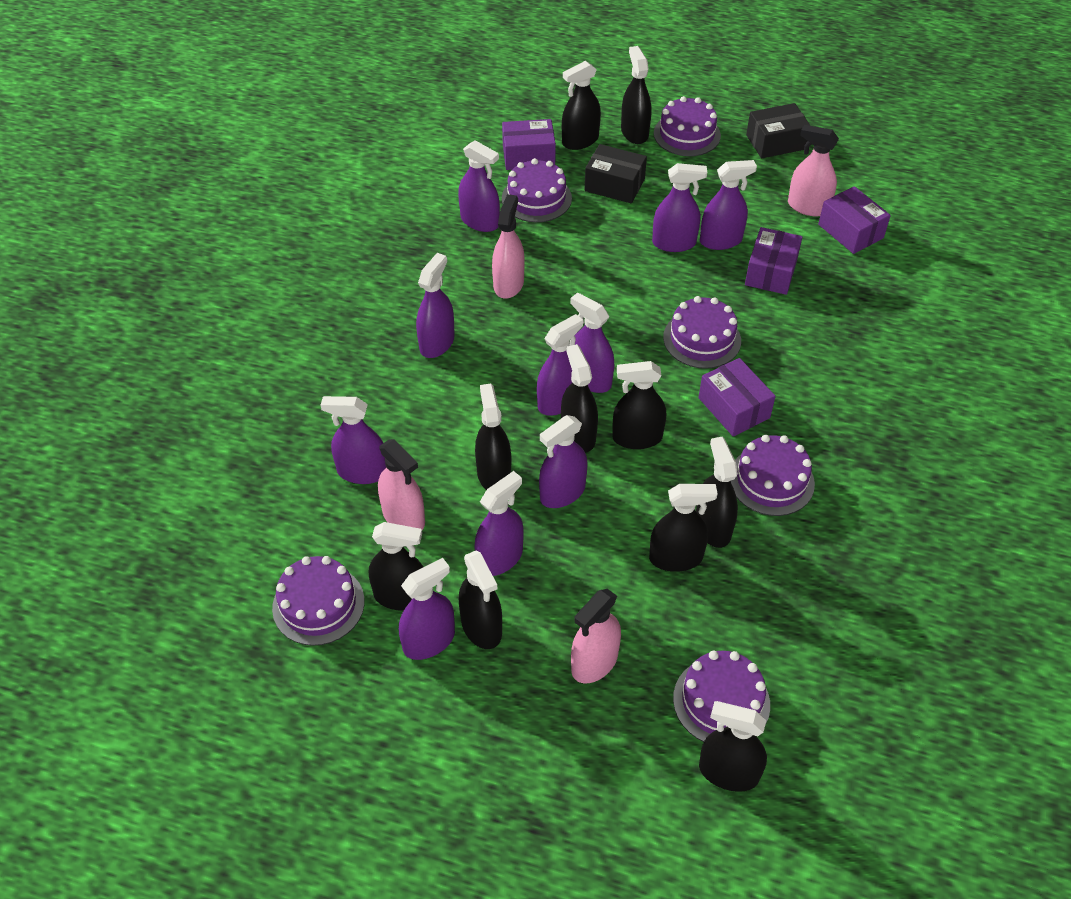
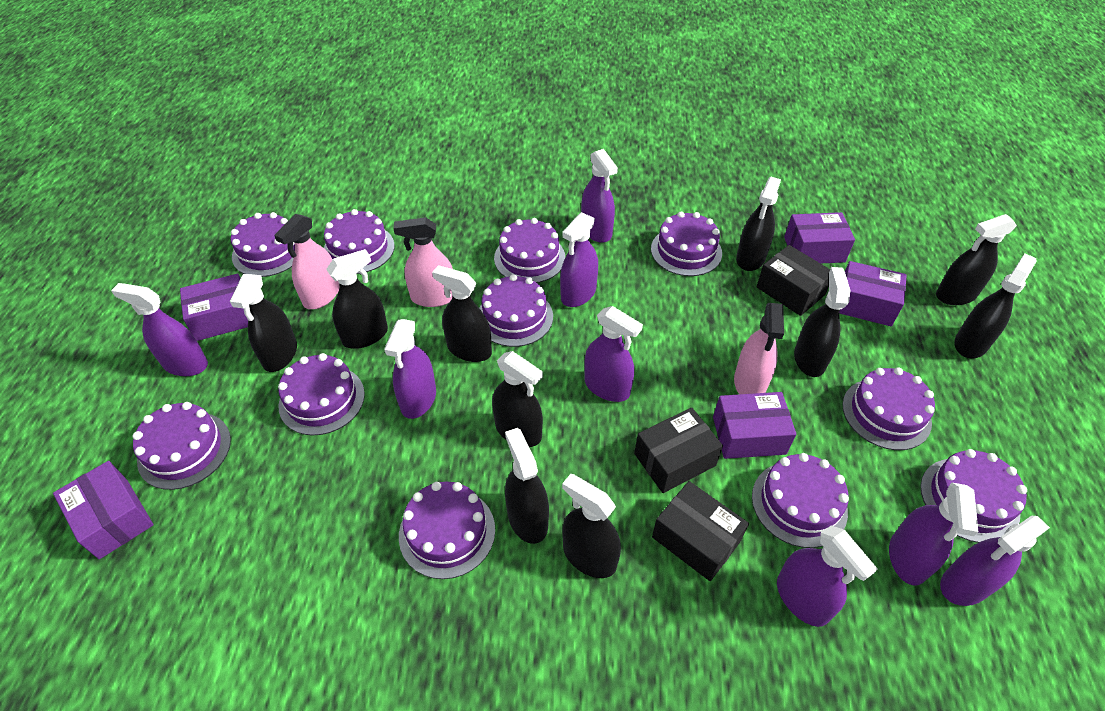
black box: [585,144,647,203] [746,103,811,158] = 2 -> [634,408,723,493] [652,481,749,581] [756,245,830,316] = 3
pink spray bottle: [378,439,425,530] [492,194,524,299] [571,589,621,683] [788,125,839,216] = 4 -> [274,214,339,309] [393,217,453,307] [734,303,784,394] = 3
purple box: [502,119,556,170] [698,358,776,437] [745,227,802,295] [818,186,891,254] = 4 -> [53,461,153,559] [180,274,248,341] [713,392,796,459] [784,212,855,263] [839,261,907,326] = 5
purple cake: [272,556,364,646] [502,158,572,222] [654,96,721,156] [663,296,741,369] [673,651,770,742] [731,435,815,516] = 6 -> [133,402,231,490] [230,212,295,277] [278,353,365,435] [324,209,395,274] [399,482,495,579] [479,274,553,347] [494,218,565,283] [651,212,722,276] [752,453,849,548] [842,367,935,450] [920,449,1027,543] = 11
purple spray bottle: [320,396,386,484] [399,558,455,660] [416,253,455,358] [458,140,500,232] [475,471,523,576] [537,314,583,416] [539,415,588,508] [570,292,614,393] [652,163,707,252] [700,160,757,250] = 10 -> [111,283,208,376] [384,319,436,419] [560,212,598,307] [581,149,618,243] [584,306,643,402] [777,525,878,627] [889,483,978,585] [940,516,1050,606] = 8

